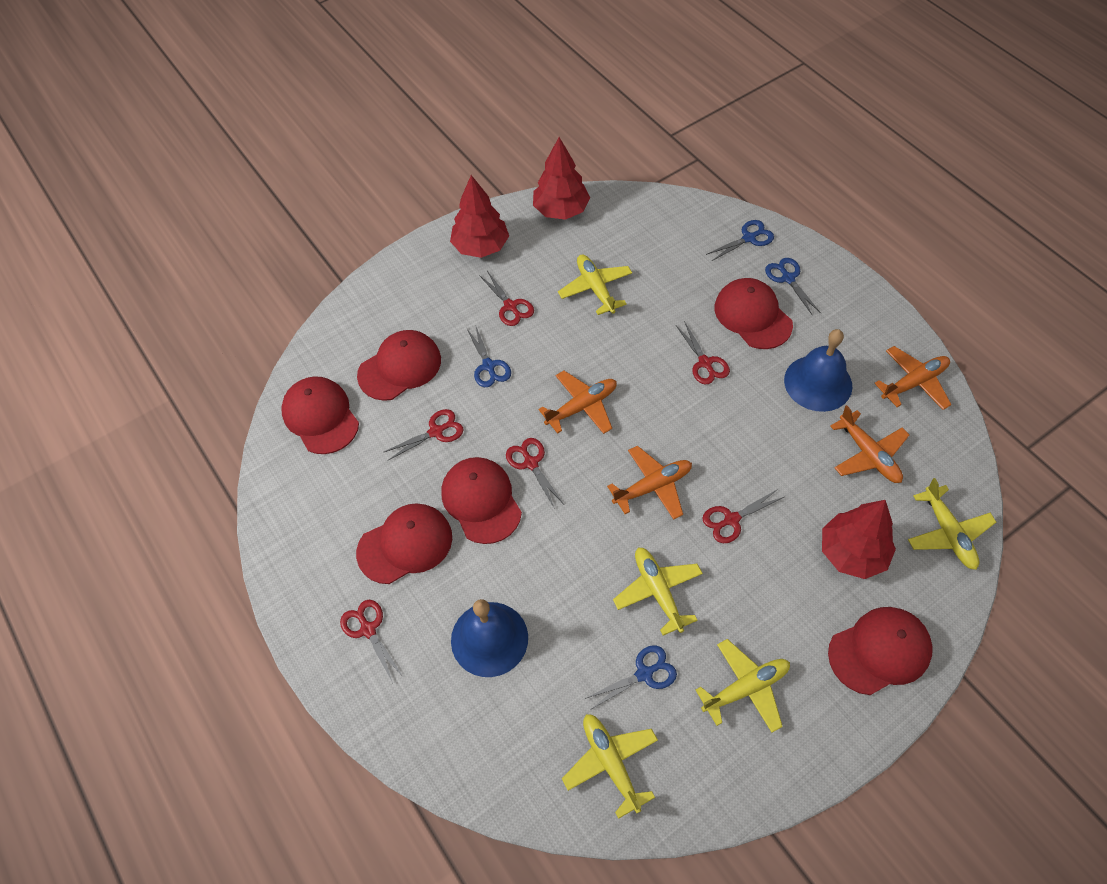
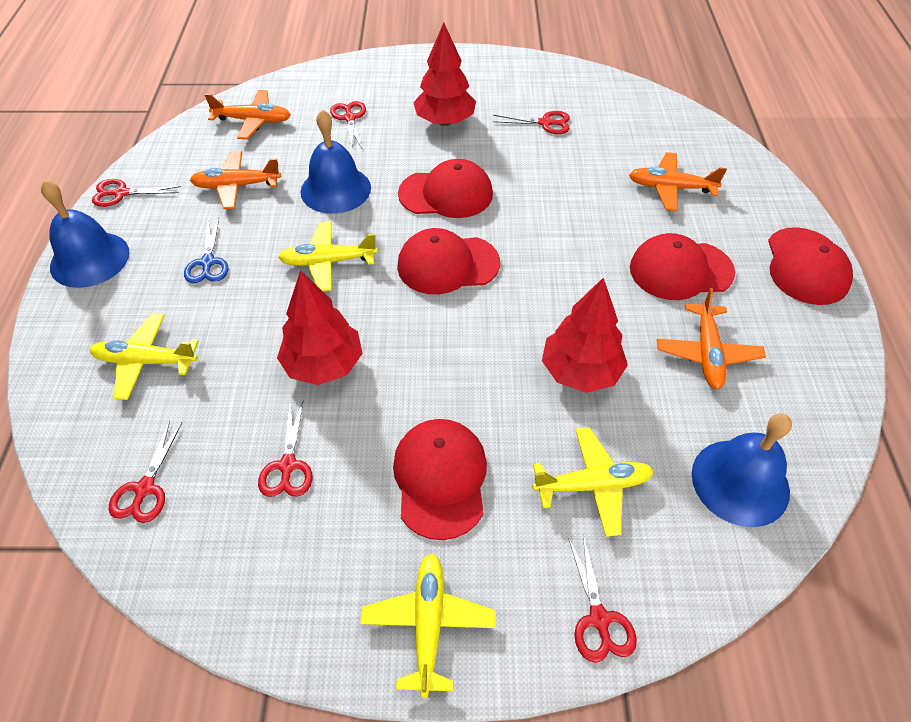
blue bell: [451,599,528,677] [784,329,852,412] = 2 -> [41,180,130,288] [301,109,371,214] [692,413,792,527] = 3
blue scissors: [467,325,511,387] [585,645,677,710] [706,220,774,261] [765,258,821,316] = 4 -> [184,218,228,283] = 1
red cap: [281,377,359,454] [356,503,452,584] [357,330,441,401] [442,457,522,544] [715,278,793,349] [828,607,933,695] = 6 -> [393,419,487,540] [397,228,500,294] [398,159,493,218] [630,233,735,300] [768,227,853,305] = 5
yellow plane: [558,254,632,315] [562,714,658,819] [613,547,703,636] [696,639,790,733] [908,478,996,570] = 5 -> [90,313,199,400] [278,221,378,291] [360,553,496,698] [532,427,654,537] = 4

